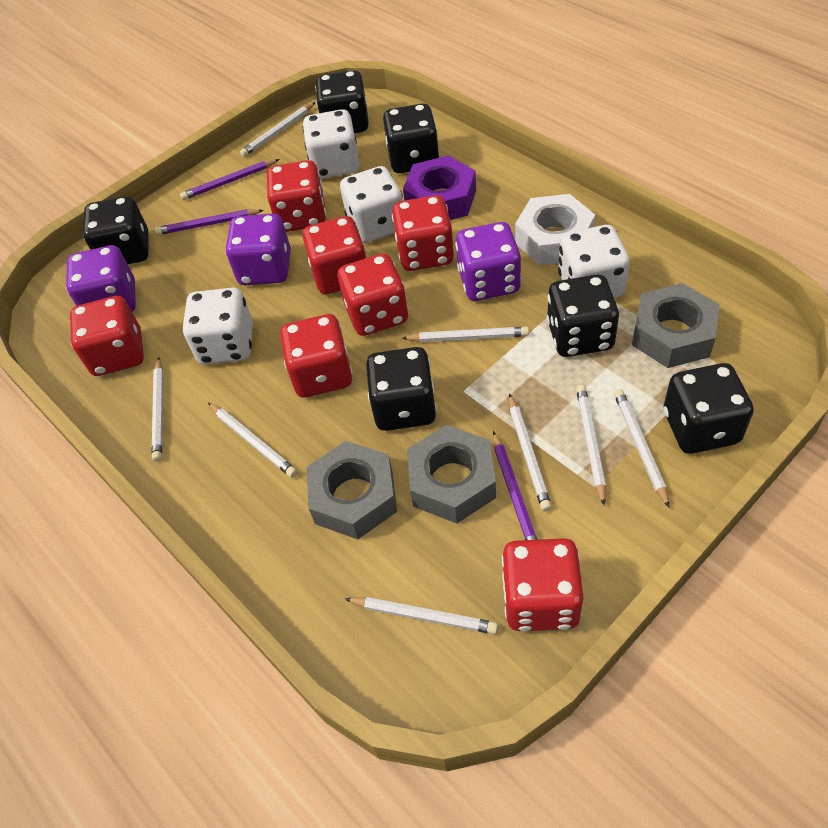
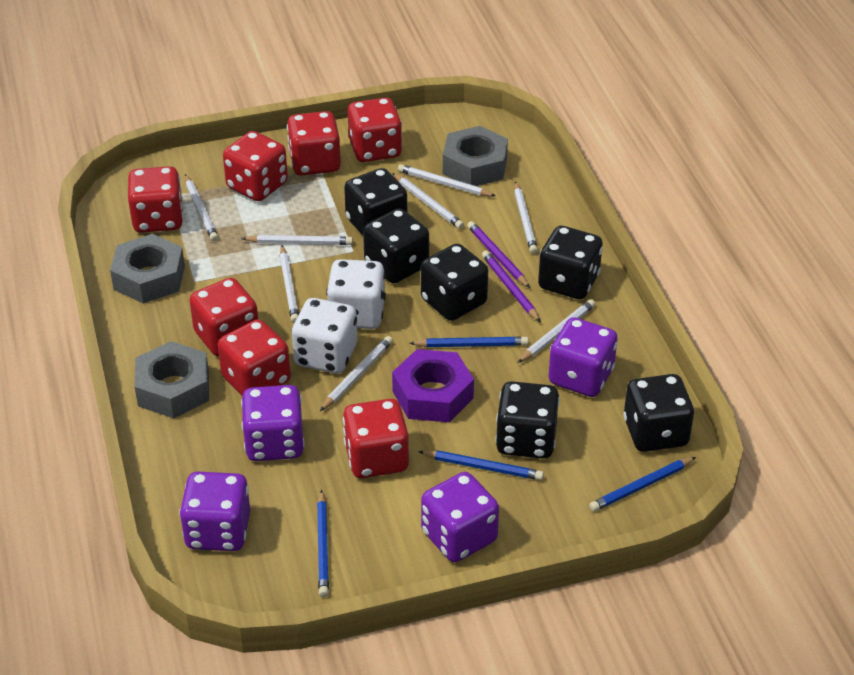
blue pencil: none = 0 -> [317,490,329,597] [409,337,529,347] [418,450,544,480] [589,457,696,512] = 4
purple dice: [66,245,136,312] [225,213,291,285] [455,222,521,301] = 3 -> [179,472,250,551] [241,385,305,461] [421,472,499,562] [548,317,618,397] = 4
purple pencil: [155,209,264,235] [180,159,279,200] [493,431,537,540] = 3 -> [467,221,530,288] [482,250,541,322] = 2
white dice: [183,288,253,364] [303,109,360,179] [340,166,403,243] [558,225,630,298] = 4 -> [291,298,357,374] [326,259,386,329] = 2
white nut: [515,194,595,265] = 1 -> none = 0

